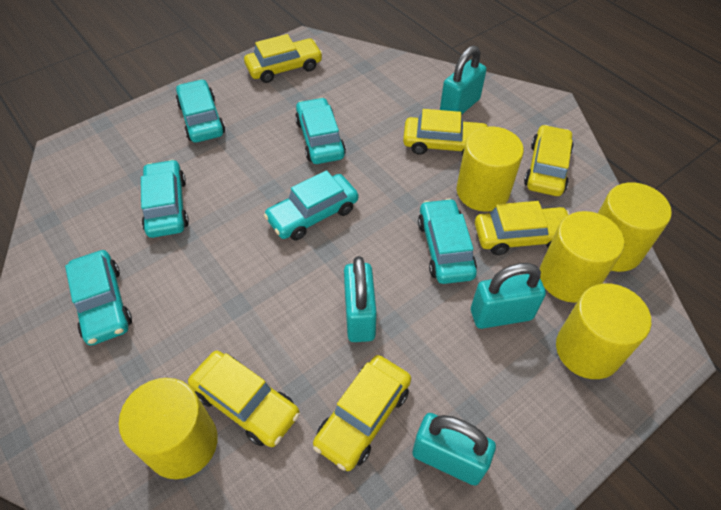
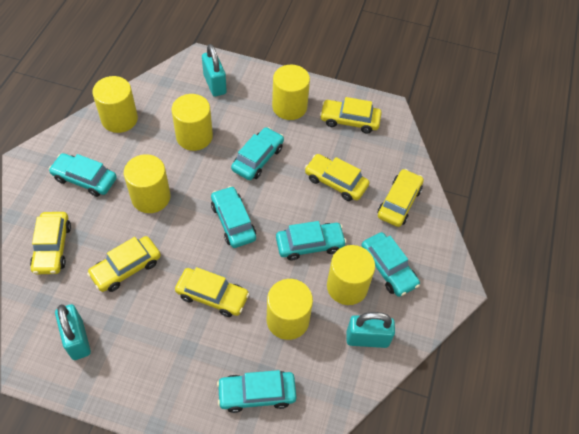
turquoise padlock: [344,256,377,342] [412,413,496,486] [440,45,487,115] [471,263,546,329] = 4 -> [55,304,91,360] [202,44,227,97] [347,312,395,348] = 3
yellow cylinder: [119,378,218,479] [457,126,524,212] [540,211,625,303] [556,283,651,379] [598,182,672,272] = 5 -> [92,76,138,133] [124,154,170,213] [171,94,213,151] [267,279,313,340] [272,65,310,120] [327,245,375,305] = 6

